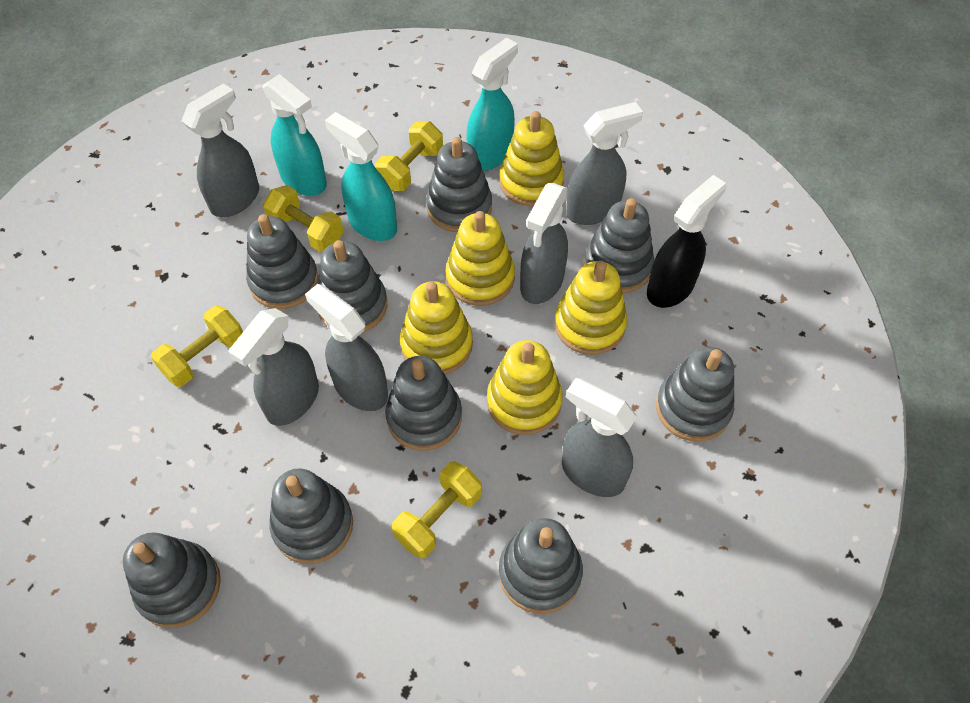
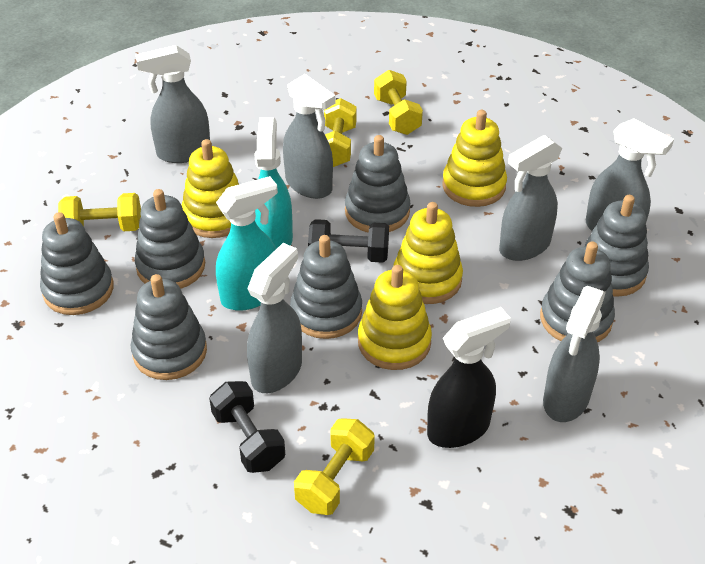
black dumbbell: none = 0 -> [209,381,285,473] [308,219,389,263] = 2
grey stacking toy: [123,532,221,628] [246,214,318,309] [269,468,353,564] [318,240,387,333] [385,356,462,451] [426,137,492,232] [499,518,583,614] [584,198,654,293] [656,347,734,442] = 9 -> [40,212,114,315] [131,274,207,380] [135,189,205,289] [290,235,362,339] [345,135,410,233] [540,241,615,342] [583,195,649,297] = 7
turquoise spray bottle: [262,74,327,196] [325,112,397,241] [466,38,518,171] = 3 -> [216,176,278,311] [254,117,293,249] = 2
yellow stacking toy: [400,281,473,374] [445,211,515,306] [487,340,562,435] [499,111,564,207] [554,261,627,355] = 5 -> [182,139,239,238] [358,265,432,370] [393,202,463,304] [442,110,507,207] = 4

